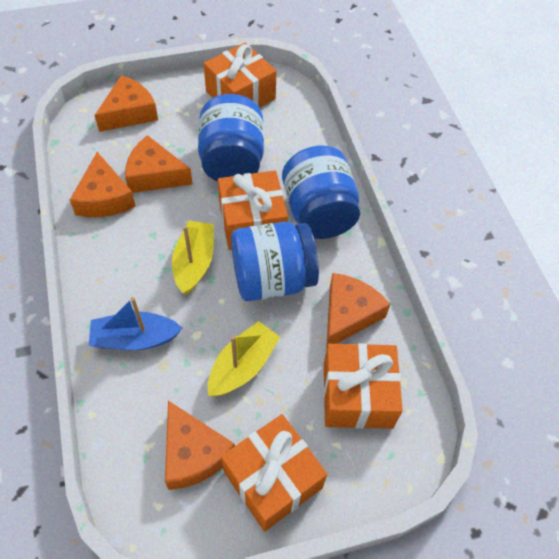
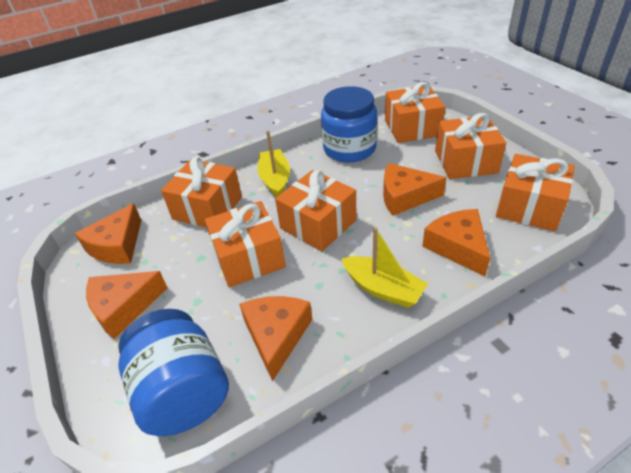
blue boat: [89,297,182,350] = 1 -> none = 0
blue jar: [198,94,264,181] [231,222,319,301] [282,146,360,239] = 3 -> [118,309,229,436] [321,86,377,163] = 2
orange gift: [203,42,277,108] [218,170,288,250] [221,414,327,532] [323,343,403,429] = 4 -> [161,157,242,228] [205,201,286,287] [275,170,357,252] [385,82,445,143] [435,113,506,179] [496,154,575,231] = 6

